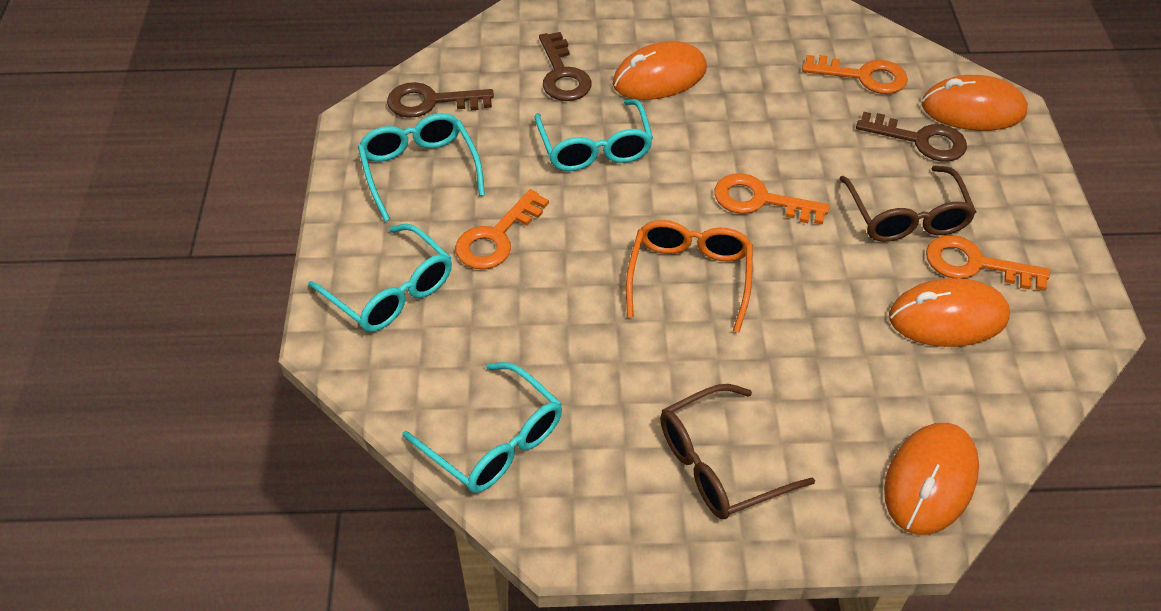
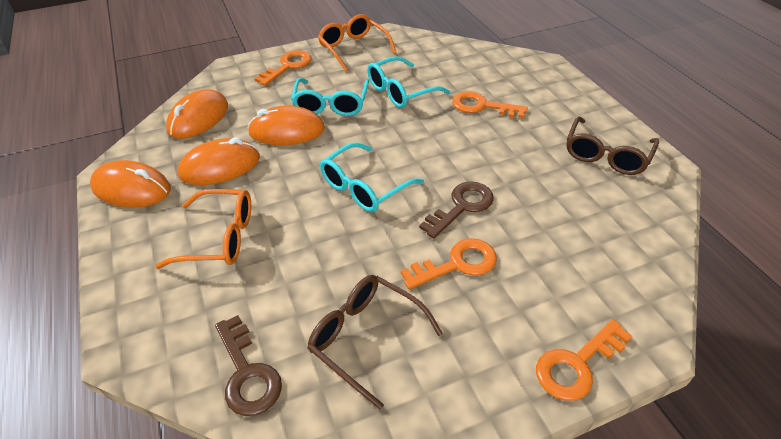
brown key: [387,82,494,118] [539,32,592,101] [856,111,967,162] = 3 -> [215,315,282,416] [419,181,494,239] = 2
orange glasses: [626,220,753,332] = 1 -> [155,189,251,269] [318,14,396,71] = 2
turquoise glasses: [308,224,452,332] [358,113,485,221] [402,362,562,493] [534,99,653,171] = 4 -> [291,78,369,116] [320,143,424,212] [367,56,450,108] = 3

